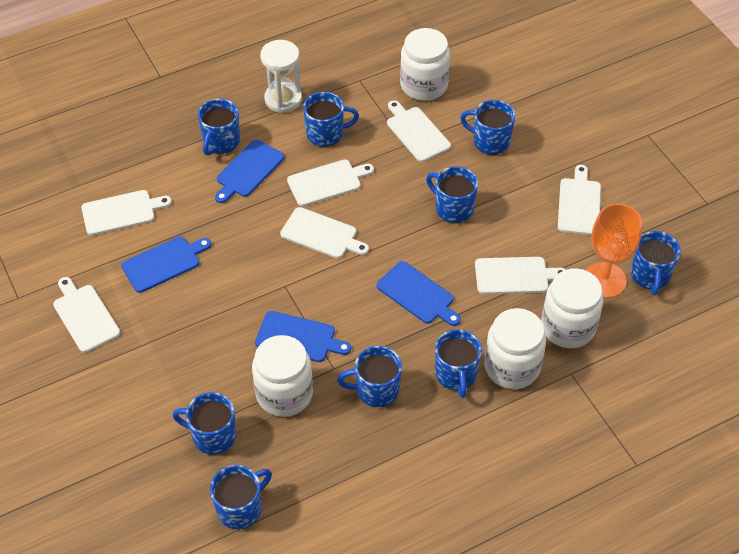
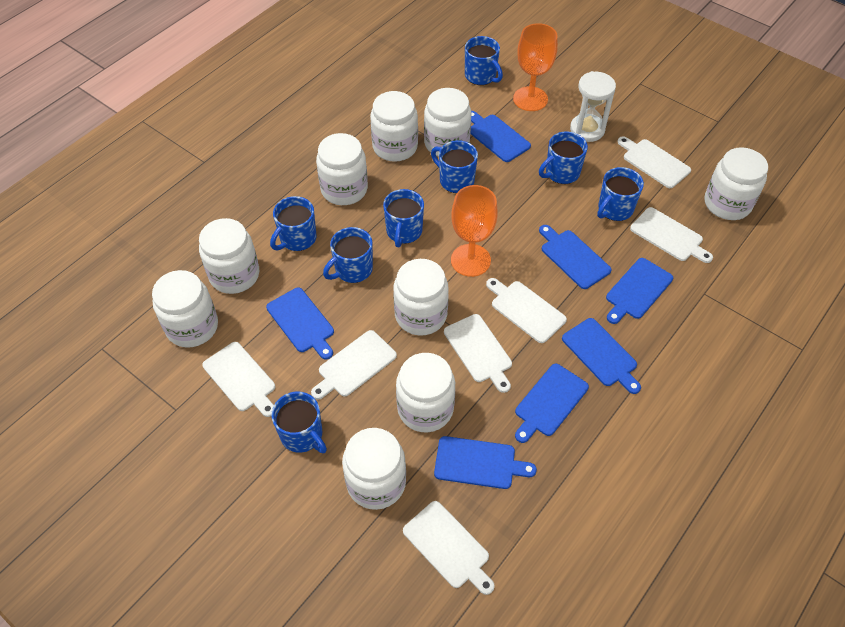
blue cutting board: [121,236,212,293] [215,140,284,203] [255,311,351,362] [377,261,461,326] = 4 -> [266,288,334,359] [434,436,537,489] [471,111,531,162] [515,364,589,443] [539,225,612,289] [562,318,641,394] [606,258,673,324] = 7
blue mug: [172,392,236,455] [198,99,240,156] [210,465,272,529] [303,92,359,147] [337,346,402,407] [426,166,478,223] [435,329,482,398] [460,100,515,155] [631,231,681,295] = 9 -> [270,196,317,251] [271,392,327,453] [323,227,373,283] [383,189,424,247] [431,140,478,193] [465,36,503,85] [539,132,588,184] [597,167,644,221] = 8
orange goblet: [586,203,642,298] = 1 -> [451,185,498,277] [513,23,558,111] = 2
white jar: [252,335,313,417] [400,28,450,101] [484,308,546,389] [541,269,603,348] = 4 -> [152,270,218,347] [199,218,259,294] [316,133,368,205] [342,428,406,510] [370,91,418,162] [394,259,449,335] [396,353,455,432] [424,88,471,157] [704,147,768,220] = 9

